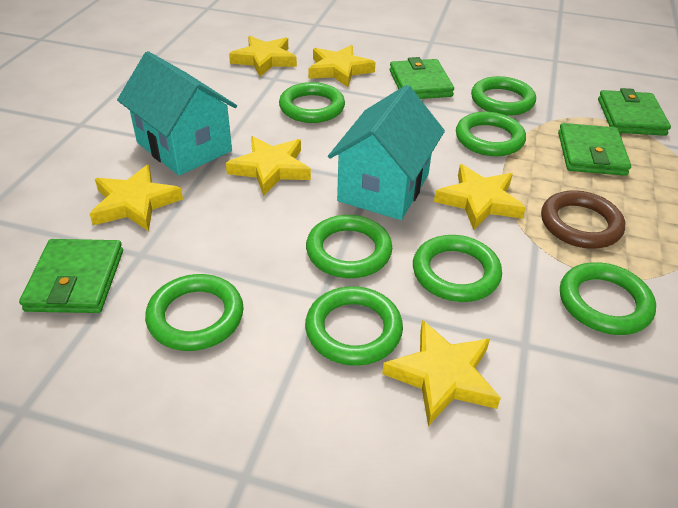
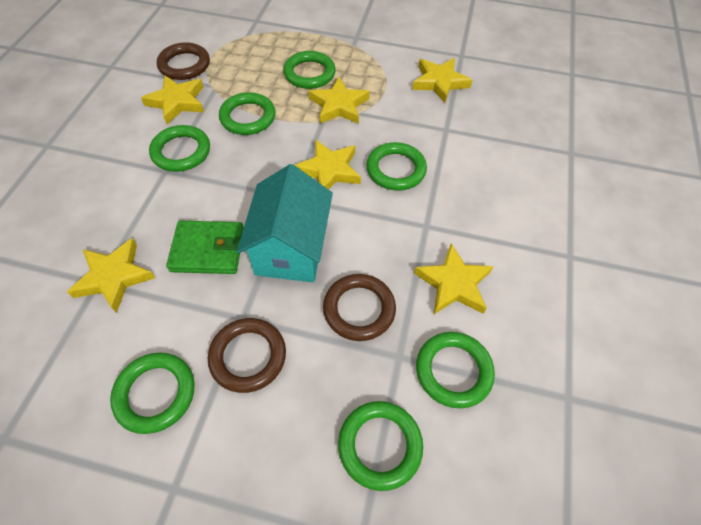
brown ring: [541,190,625,249] = 1 -> [157,42,210,80] [208,318,286,393] [323,274,396,341] = 3
green ring: [145,274,244,351] [279,82,345,123] [305,286,403,366] [306,215,392,278] [413,235,502,302] [456,112,526,156] [471,76,536,116] [560,262,656,335] = 8 -> [110,353,194,434] [149,125,210,172] [219,92,276,135] [283,51,336,89] [338,401,423,491] [366,142,427,191] [416,332,495,408] = 7
green wallet: [19,239,123,313] [390,57,454,99] [558,123,631,176] [598,88,671,136] = 4 -> [166,221,244,274] = 1
turquoise house: [117,51,237,176] [328,85,445,220] = 2 -> [237,164,333,282] = 1

